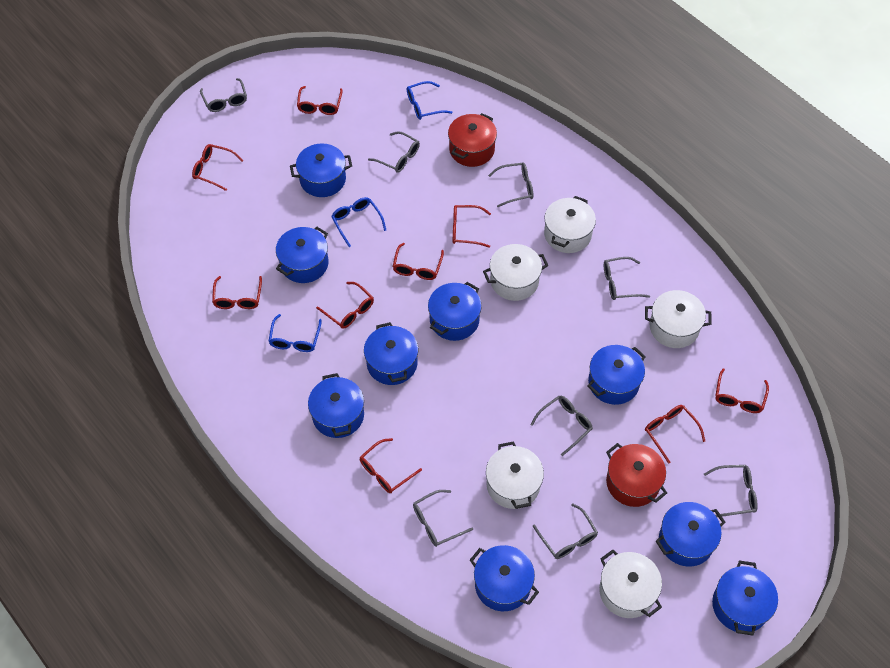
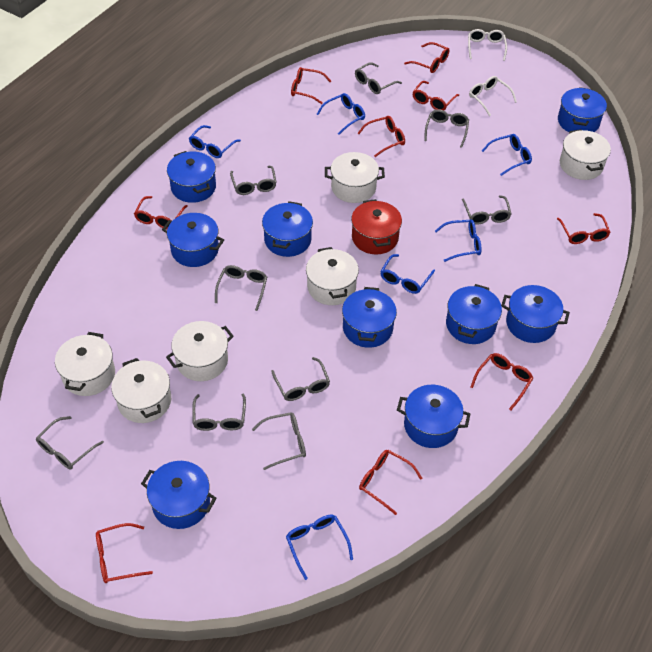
blue glasses: [268,314,322,352] [331,197,386,247] [407,81,453,120] = 3 -> [189,125,241,158] [286,515,353,580] [317,93,365,135] [380,254,435,294] [435,220,482,262] [482,134,532,176] = 6
grey glasses: [200,78,247,112] [368,131,420,173] [413,490,473,547] [488,163,533,207] [530,396,593,456] [533,503,598,559] [604,257,650,300] [704,465,758,517] = 8 -> [36,416,104,469] [192,394,246,431] [215,265,267,311] [230,166,277,195] [252,412,306,470] [271,357,330,401] [355,63,402,94] [424,109,469,148] [462,195,512,225] = 9
red pot: [448,113,497,167] [606,443,667,507] = 2 -> [351,199,402,254] = 1
white glasses: none = 0 -> [468,29,507,61] [469,76,517,116] = 2
white pot: [483,244,548,301] [486,441,544,509] [544,196,596,253] [599,549,662,618] [645,290,712,348] = 5 -> [55,332,115,396] [111,358,171,423] [166,321,234,381] [306,247,359,305] [325,152,385,203] [560,129,611,180] = 6

